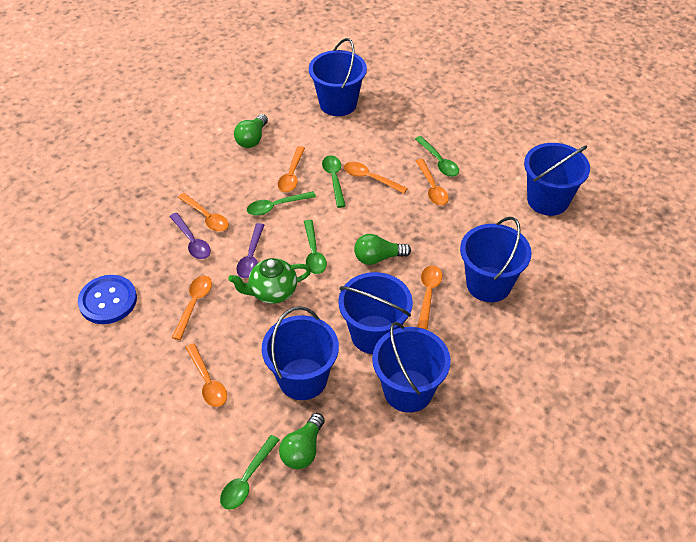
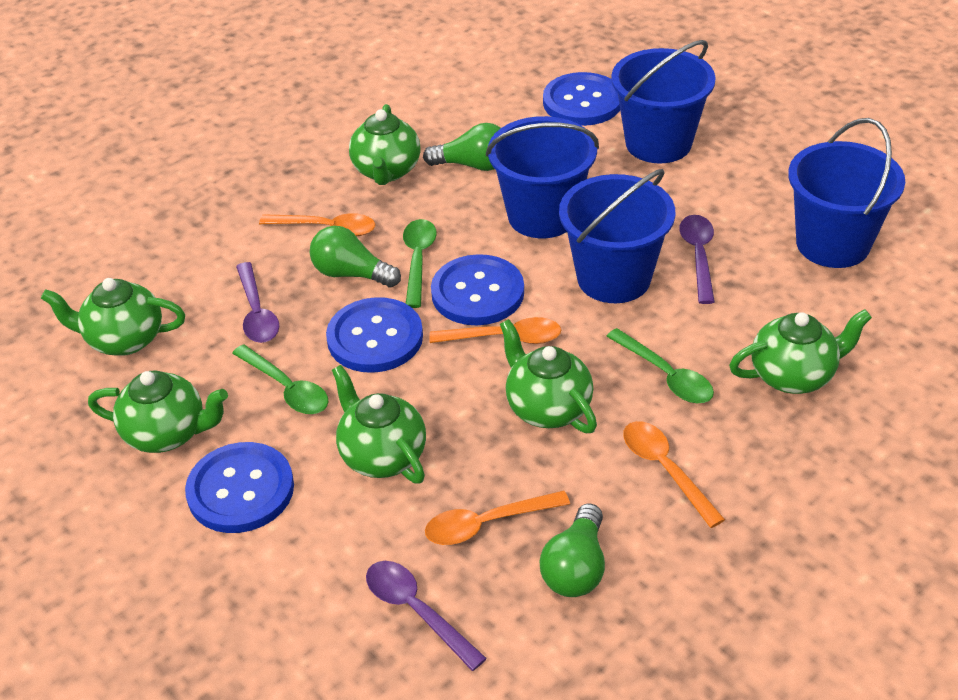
blue bucket: [262,306,339,400] [309,38,367,116] [338,272,413,354] [372,322,451,413] [460,217,532,302] [524,143,590,216] = 6 -> [486,116,599,238] [559,169,675,303] [611,40,716,163] [788,118,905,268] = 4
blue button: [78,275,137,324] = 1 -> [185,442,294,533] [326,297,423,373] [431,254,524,325] [543,72,620,126] = 4
green spoon: [220,435,279,510] [247,191,316,216] [304,220,327,274] [322,155,346,208] [415,136,459,177] = 5 -> [232,344,328,414] [403,219,437,308] [606,328,714,403] = 3
green teapot: [228,258,311,304] = 1 -> [41,278,185,356] [88,370,228,453] [332,365,426,483] [349,104,421,185] [500,319,597,433] [729,309,872,394] = 6
orange spoon: [172,276,212,340] [178,193,229,232] [185,343,227,407] [278,146,305,192] [344,162,408,194] [416,159,449,205] [418,265,442,330] = 7 -> [259,213,375,236] [425,491,570,545] [429,317,561,344] [623,421,725,528] = 4
purple spoon: [169,213,211,259] [236,223,264,278] = 2 -> [236,262,279,343] [366,561,487,671] [679,215,715,304] = 3

